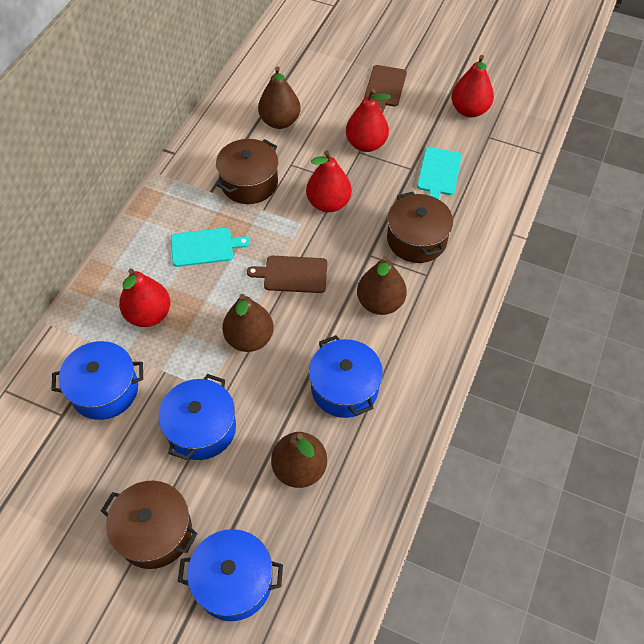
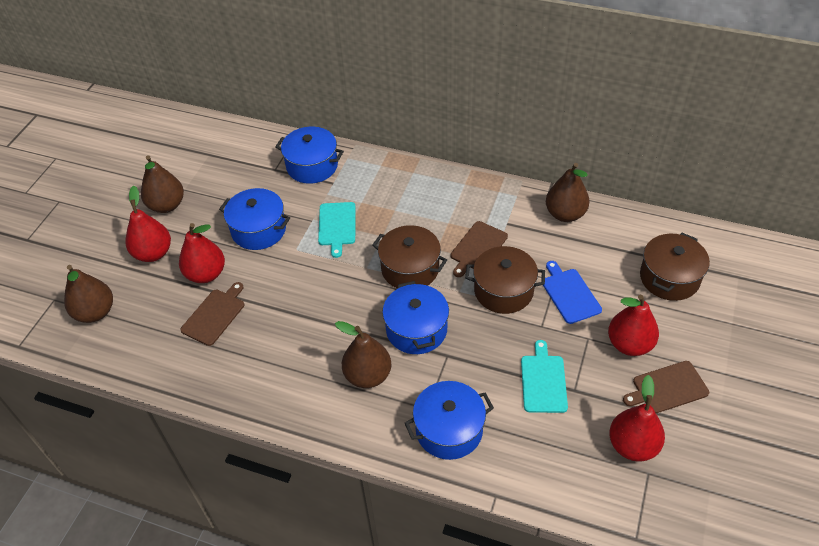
blue cutting board: none = 0 -> [543,261,602,324] = 1
brown cutting board: [247,256,328,293] [364,65,407,113] = 2 -> [180,282,244,346] [451,221,508,277] [623,361,709,413] = 3

